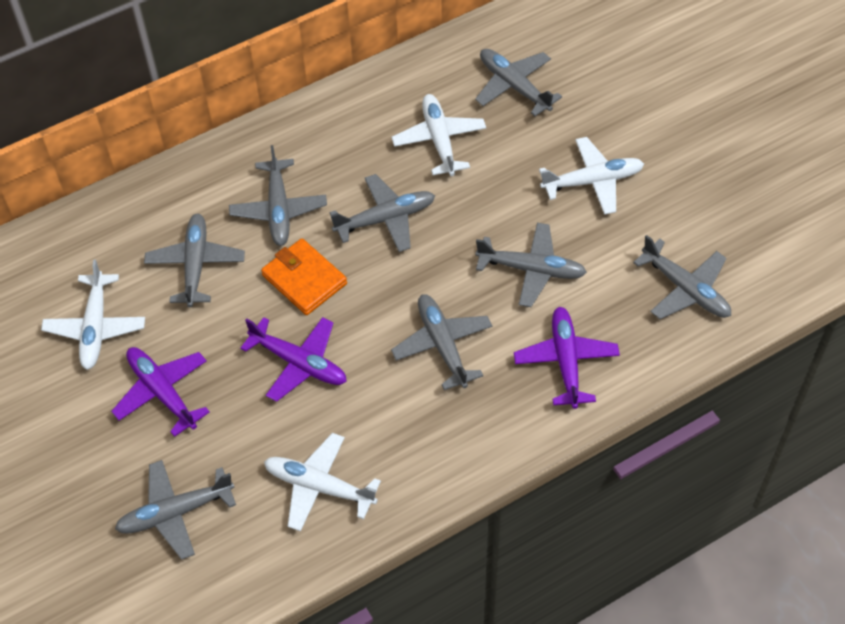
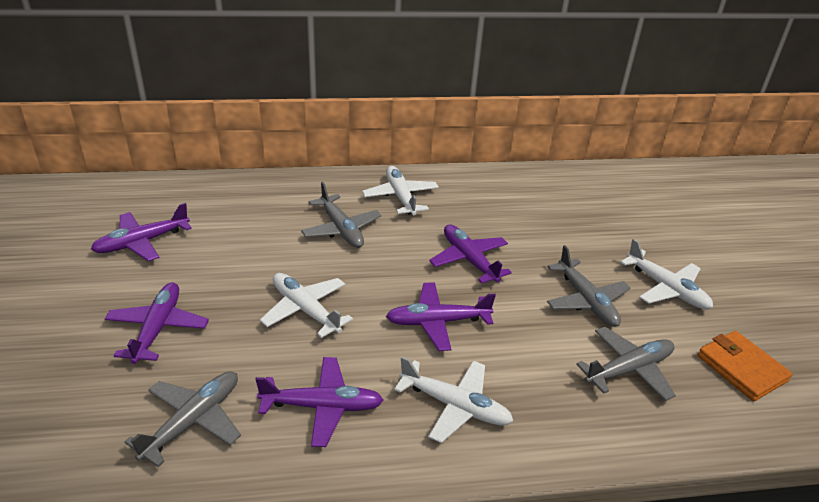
grey plane: [115,460,236,560] [144,214,245,307] [229,145,327,246] [330,174,435,252] [391,294,492,390] [475,49,562,116] [475,223,587,307] [633,235,731,319] = 8 -> [125,372,241,467] [301,182,381,248] [547,245,631,327] [576,327,676,401] = 4
purple plane: [111,347,210,437] [240,317,347,402] [514,307,620,409] = 3 -> [91,203,192,261] [105,282,209,364] [255,357,384,447] [386,282,496,351] [429,224,512,284] = 5

